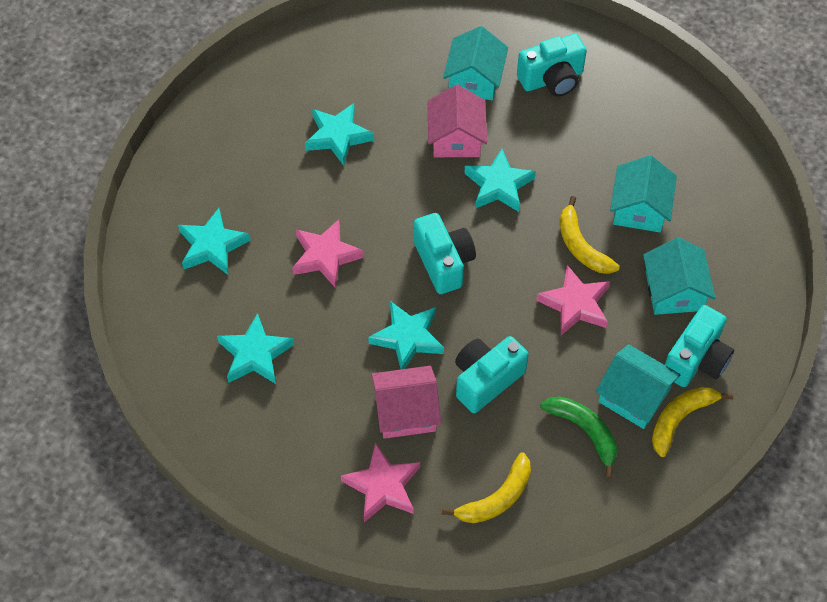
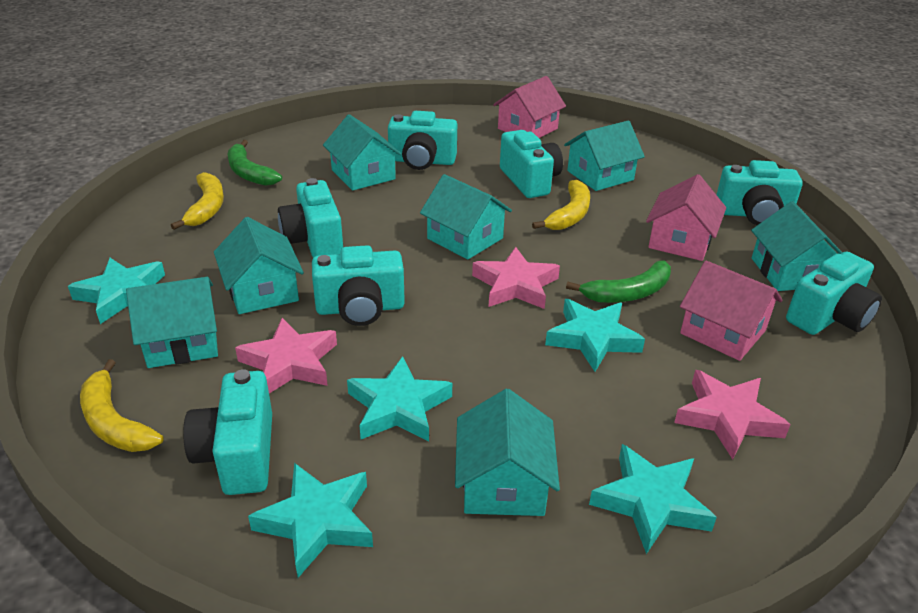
green banana: [540,396,617,479] = 1 -> [228,140,282,186] [566,260,671,303] = 2
pink house: [371,366,441,439] [428,85,487,157] = 2 -> [493,76,566,138] [646,174,726,261] [680,260,782,361] = 3
turquoise camera: [413,213,476,294] [455,336,529,413] [517,34,587,97] [665,305,734,387] = 4 -> [183,369,272,495] [278,178,343,258] [312,245,405,326] [388,111,457,170] [500,130,563,198] [717,160,803,225] [786,251,882,335] = 7
turquoise house: [443,26,508,101] [596,344,681,429] [610,155,677,232] [643,238,716,315] = 4 -> [126,277,218,368] [214,217,304,314] [323,114,402,191] [420,174,512,260] [455,389,560,516] [564,121,645,191] [751,201,842,291] = 7

